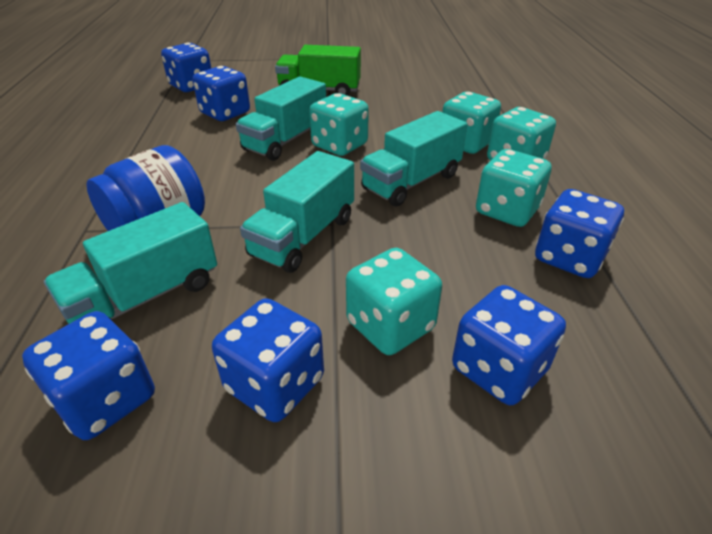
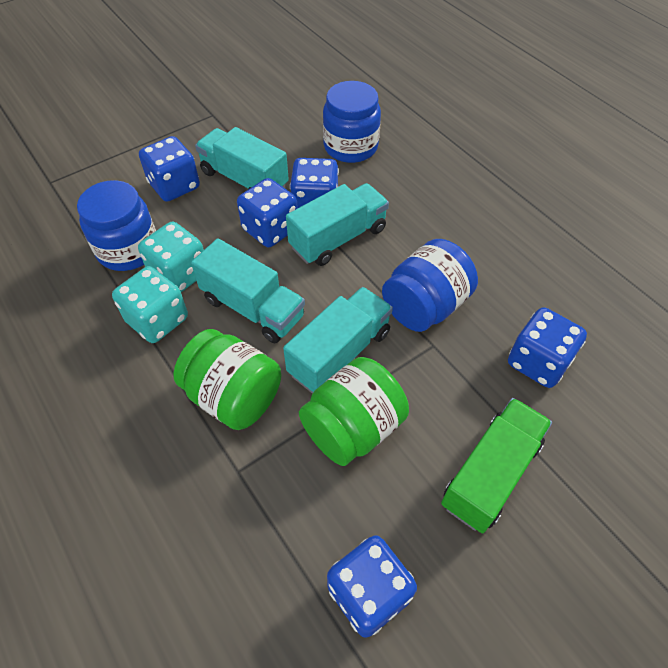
blue dice: [22,311,155,440] [161,43,211,92] [193,66,250,121] [212,298,324,422] [452,285,566,406] [535,189,624,278] = 6 -> [139,136,200,202] [237,178,298,247] [290,158,339,208] [327,535,417,638] [508,307,587,388] = 5
blue jar: [86,145,205,231] = 1 -> [77,180,156,271] [323,81,381,163] [382,239,478,332] = 3
green jar: none = 0 -> [173,329,281,430] [299,357,409,466] = 2
turquoise dice: [309,93,369,156] [346,248,442,355] [442,92,501,154] [476,149,551,227] [487,107,556,160] = 5 -> [112,266,188,343] [138,222,204,292] = 2

